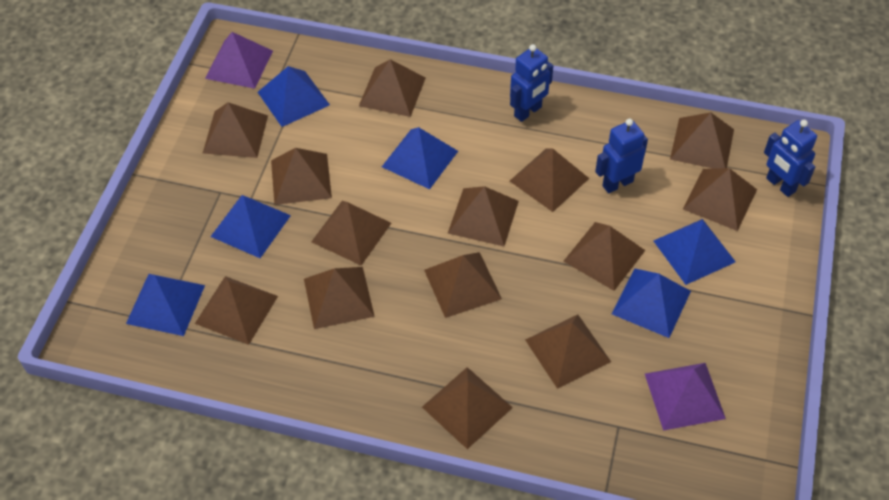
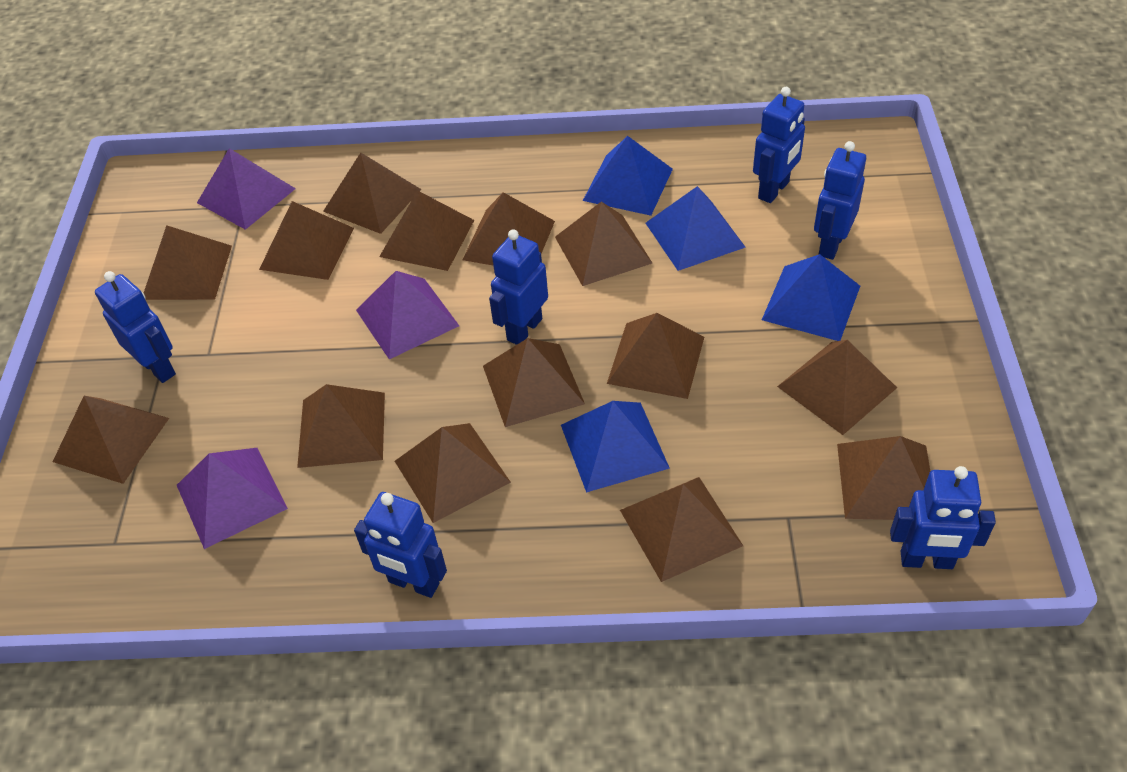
blue pyramid: [126,274,205,336] [210,195,291,258] [258,66,330,127] [382,127,458,189] [612,268,691,338] [654,219,736,285] = 6 -> [561,401,670,492] [583,136,673,216] [646,186,746,271] [762,254,860,341] = 4
blue robot: [510,44,553,122] [595,119,648,193] [764,120,817,197] = 3 -> [95,271,176,383] [354,492,447,598] [489,229,548,345] [753,87,805,203] [814,141,866,260] [890,466,996,569] = 6
purple pyramid: [205,32,273,89] [645,363,726,431] = 2 -> [177,448,288,549] [197,148,296,230] [356,271,459,359] = 3

